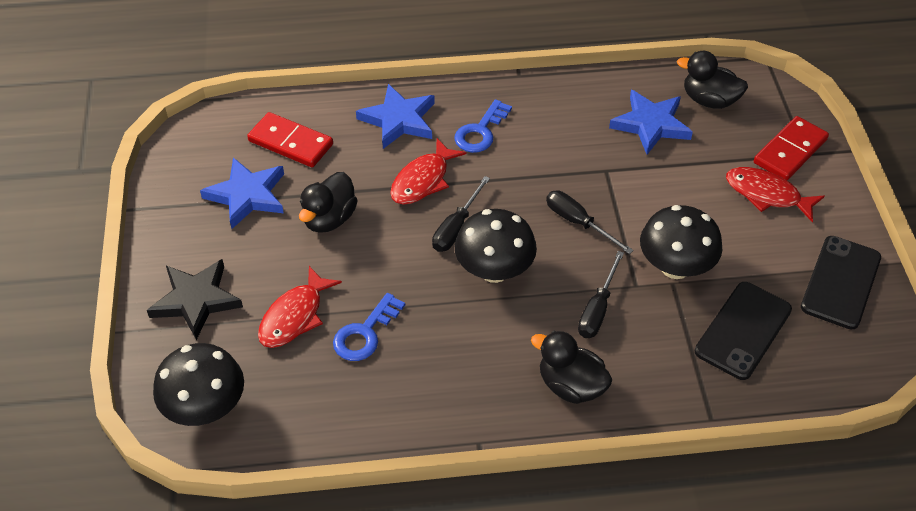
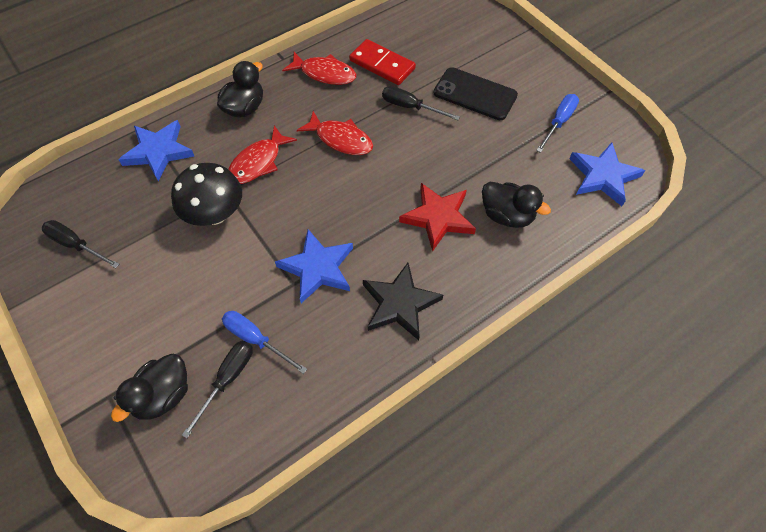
black mushroom: [153,343,244,426] [455,209,537,283] [640,205,722,279] = 3 -> [171,163,242,226] = 1
black phone: [695,282,792,380] [801,236,881,330] = 2 -> [433,67,518,120] = 1
blue key: [333,293,405,361] [454,99,512,153] = 2 -> none = 0
blue screwdriver: none = 0 -> [222,311,307,374] [536,94,579,153] = 2
red domino: [247,112,333,167] [754,116,829,180] = 2 -> [349,39,416,85] = 1
red star: none = 0 -> [399,183,476,252] = 1

